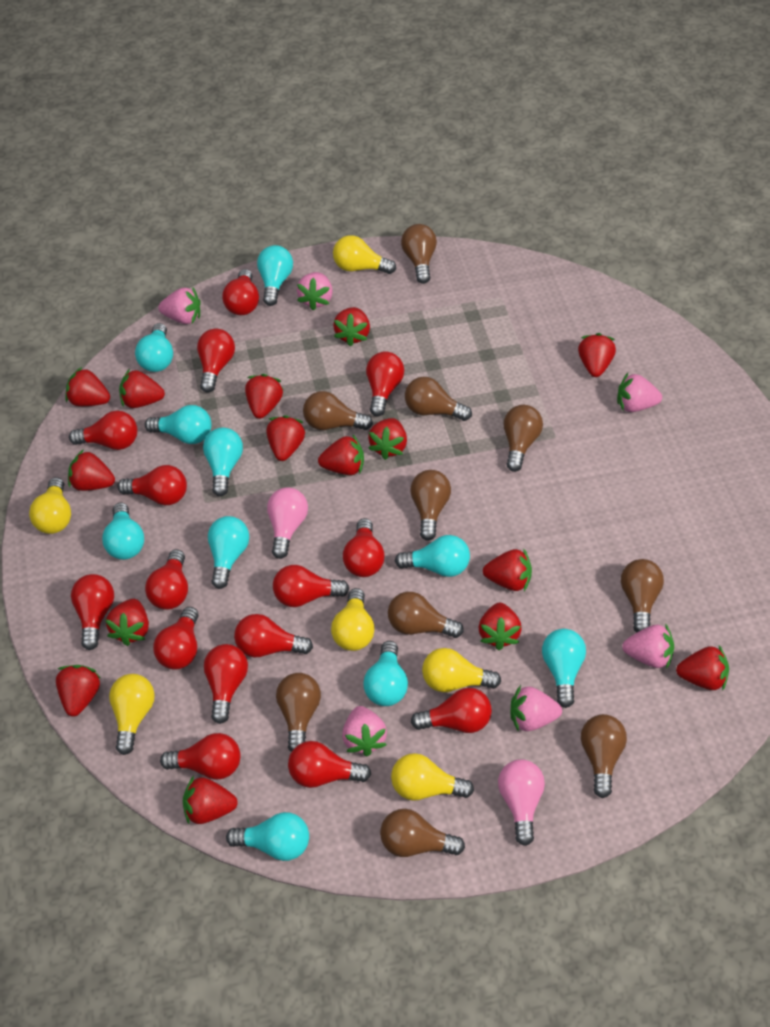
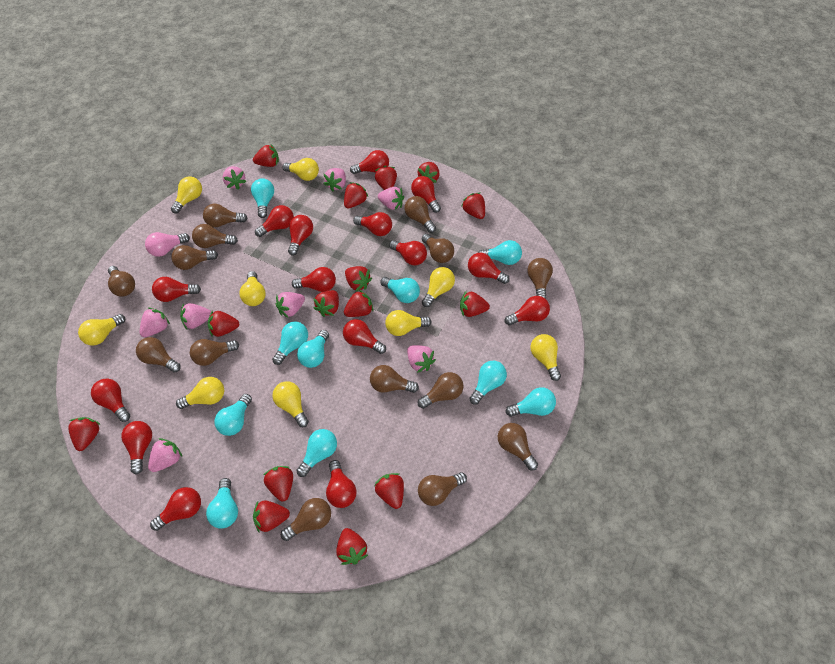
brown light bulb: [276,673,321,752] [303,391,373,430] [380,809,465,857] [388,592,464,638] [401,224,437,284] [405,377,472,421] [410,470,451,541] [504,405,543,472] [581,714,627,798] [621,559,664,632] = 10 -> [108,266,135,297] [136,337,181,373] [171,245,218,270] [190,339,239,366] [192,224,238,248] [203,204,248,227] [281,498,331,541] [370,365,419,393] [404,196,436,233] [418,372,463,409] [418,472,467,506] [422,234,454,263] [498,423,538,471] [527,258,553,299] = 14
pink light bulb: [267,488,308,559] [498,759,545,846] = 2 -> [145,232,190,257] = 1
pink strawberry: [158,288,201,324] [297,272,333,311] [342,706,387,757] [510,685,562,732] [617,373,662,412] [622,623,674,669] = 6 -> [140,308,170,337] [148,438,182,472] [180,303,211,329] [223,166,247,190] [276,292,305,318] [324,168,346,192] [378,187,404,210] [407,345,436,373] = 8
yellow light bulb: [29,477,71,534] [109,674,155,755] [331,588,375,651] [333,235,396,274] [391,753,474,800] [422,648,501,692] = 6 -> [78,314,125,346] [171,177,202,213] [176,377,224,409] [239,271,266,306] [272,381,309,427] [283,158,319,181] [385,310,432,336] [422,267,455,307] [530,334,561,381] = 9

